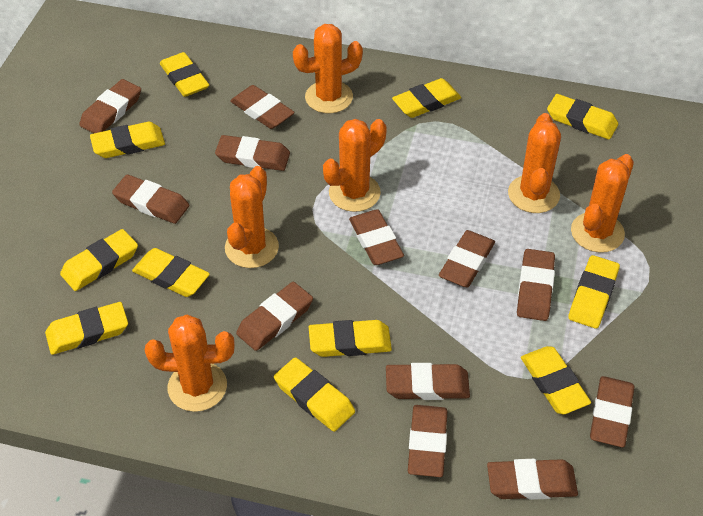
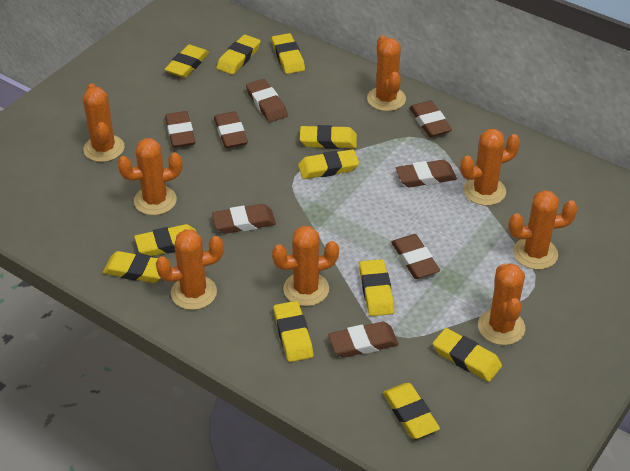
brown eraser: [79,79,141,133] [112,174,189,224] [215,135,290,171] [230,85,295,129] [236,282,313,351] [349,209,404,265] [386,363,470,400] [408,405,447,477] [439,230,495,287] [487,459,578,500] [517,249,555,321] [590,376,635,447] = 12 -> [165,111,195,148] [212,204,276,234] [214,111,248,148] [246,79,288,122] [328,322,399,358] [391,234,440,279] [396,160,457,187] [409,101,452,137] = 8
orange cactus: [145,315,235,412] [225,166,279,268] [293,24,363,113] [323,119,387,212] [508,113,561,213] [571,154,634,253] = 6 -> [83,83,124,162] [117,138,182,215] [156,229,224,310] [272,226,339,306] [367,35,406,111] [460,129,520,206] [478,263,525,345] [509,190,578,270] = 8

